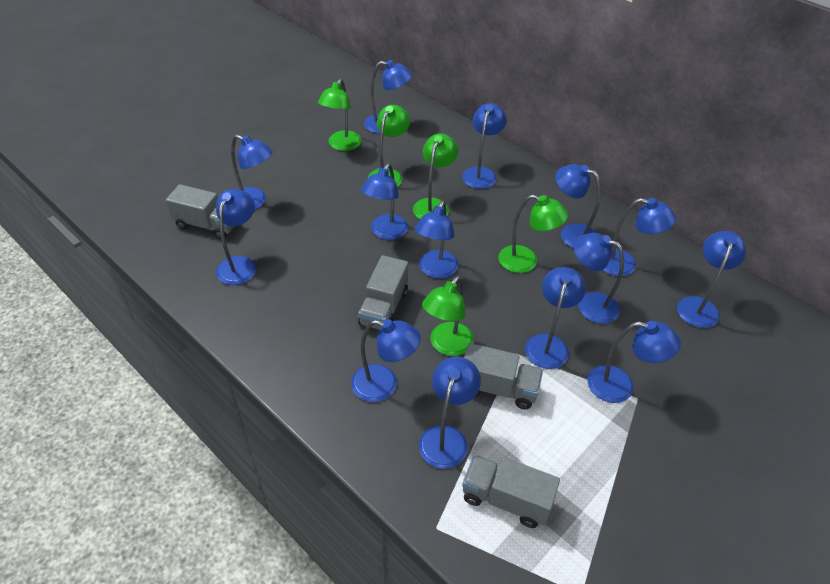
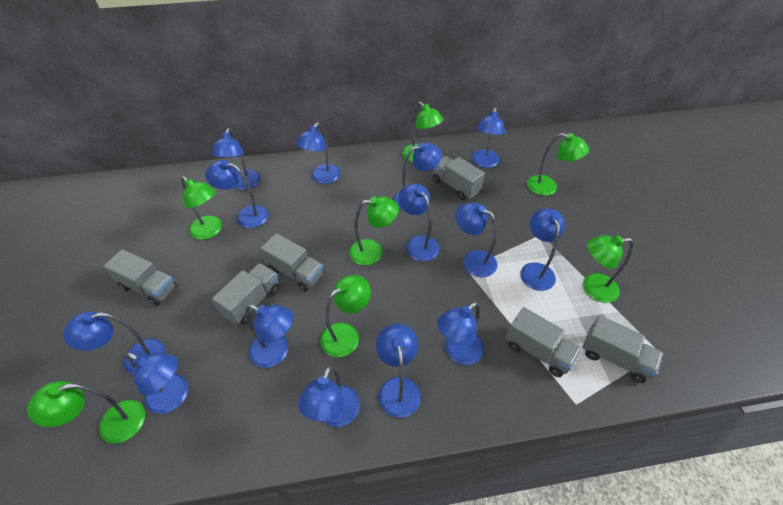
green lamp: [318,78,362,151] [368,105,410,187] [413,133,458,219] [422,276,474,356] [498,195,569,273] = 5 -> [27,381,145,444] [181,176,222,240] [320,275,371,357] [349,196,399,265] [402,102,443,162] [527,133,589,196] [583,235,633,303] = 7
grey truck: [166,184,234,239] [358,255,408,330] [462,455,560,528] [464,343,543,409] = 4 -> [103,249,177,306] [212,263,280,325] [260,233,324,291] [432,156,485,200] [506,307,582,377] [582,315,663,383] = 6

